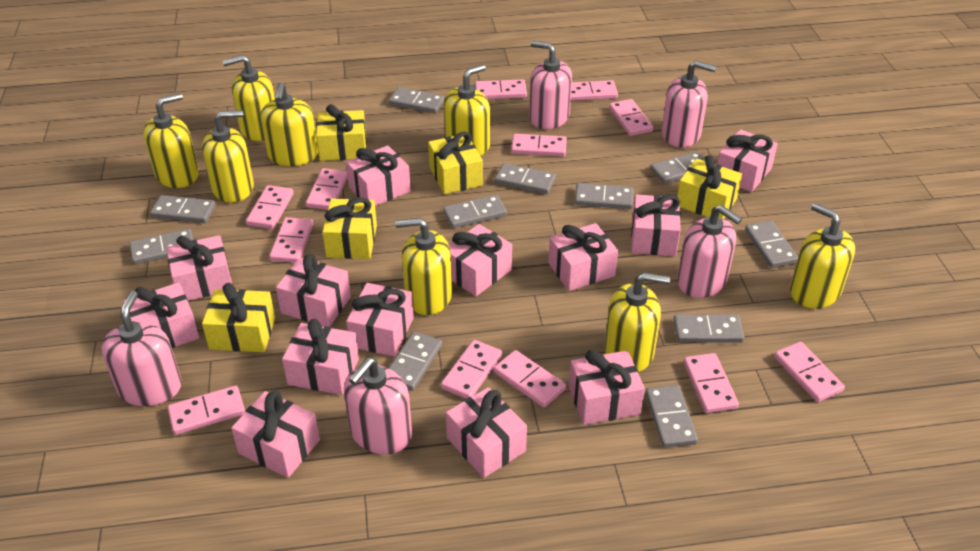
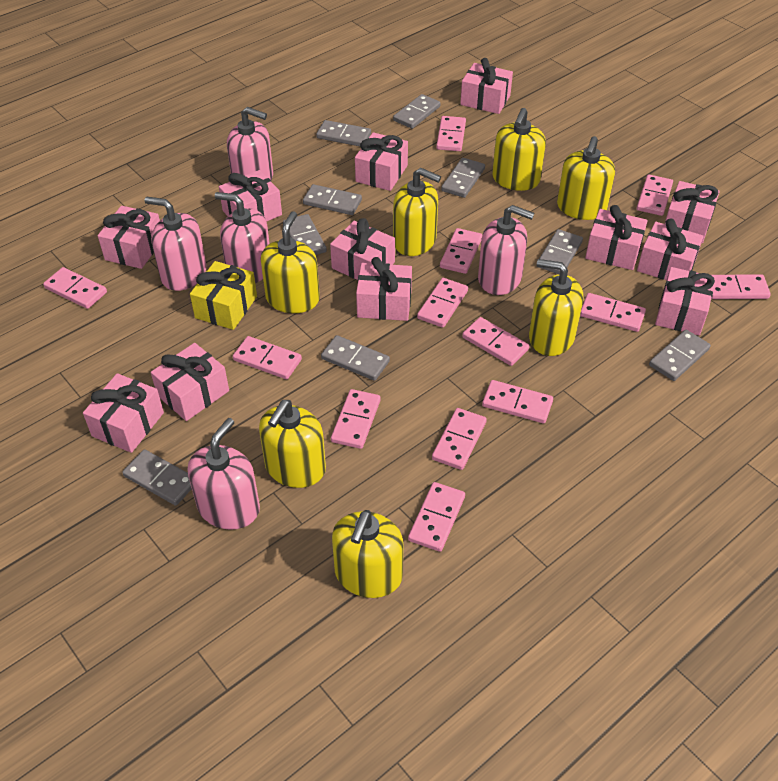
grey domino: [130,229,193,264] [150,195,216,223] [389,87,445,114] [389,332,442,391] [443,195,507,228] [495,163,556,194] [575,183,634,209] [645,385,698,448] [650,151,705,184] [674,314,744,343] [745,221,798,268] = 11 -> [122,449,192,506] [283,214,327,255] [303,184,362,215] [316,120,371,146] [321,335,390,381] [393,94,441,129] [441,158,485,198] [539,229,583,274] [649,330,711,381] = 9
pink domino: [167,385,245,435] [246,185,294,229] [269,217,313,263] [306,168,348,210] [441,340,502,399] [475,80,527,99] [493,350,566,407] [511,134,567,157] [571,80,618,101] [609,99,653,136] [683,353,739,413] [774,342,845,402] = 12 -> [43,267,107,309] [233,336,302,379] [331,389,381,449] [408,482,465,552] [417,278,468,328] [432,408,487,470] [436,116,466,151] [440,228,482,274] [462,317,529,366] [482,380,553,423] [580,293,646,332] [637,175,673,216] [711,274,771,299] = 13
pink gift: [123,283,199,348] [166,235,232,301] [231,391,320,478] [276,254,351,327] [282,319,359,395] [346,146,411,206] [346,283,414,357] [446,387,527,478] [449,224,512,296] [548,223,618,291] [569,350,645,425] [631,194,681,256] [717,129,778,192] = 13 -> [83,373,164,453] [98,206,160,269] [151,343,229,421] [219,170,282,222] [330,218,395,280] [355,132,408,191] [356,257,412,321] [460,58,513,114] [585,205,648,270] [637,219,704,280] [655,267,715,335] [665,181,720,243] = 12
yellow gift: [202,283,275,352] [316,104,367,161] [322,198,377,259] [428,132,483,194] [677,155,742,219] = 5 -> [190,261,257,330] = 1
yellow soap dispenser: [143,93,199,188] [202,110,254,203] [222,54,275,141] [261,82,318,166] [395,217,452,315] [444,64,490,156] [605,272,670,372] [790,203,855,309] = 8 -> [259,400,326,488] [261,211,320,313] [332,510,403,598] [393,168,441,256] [492,108,546,191] [529,259,583,356] [557,136,615,220] = 7

